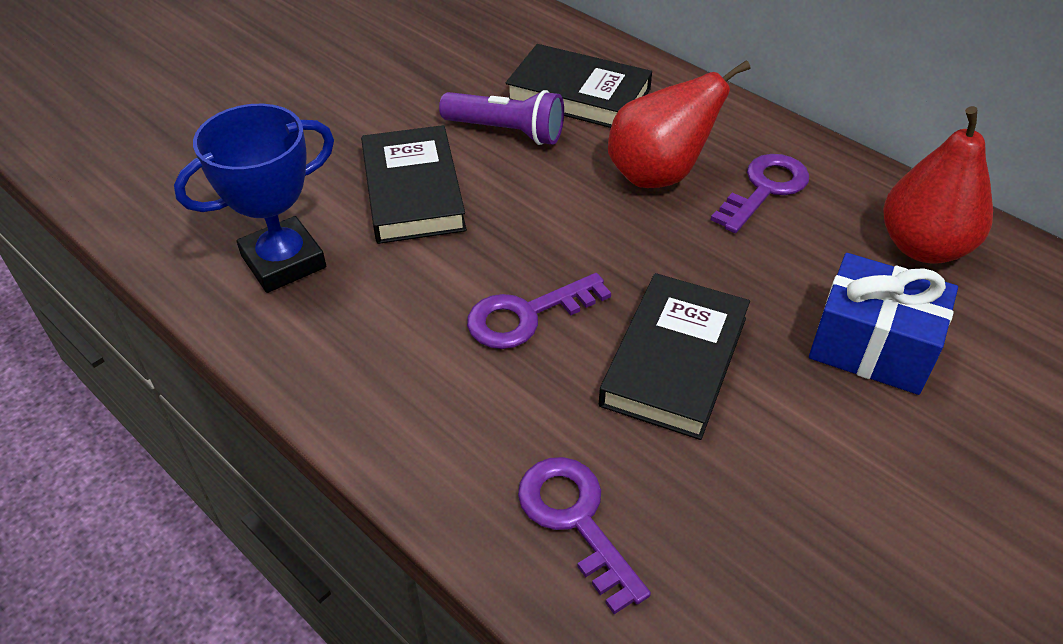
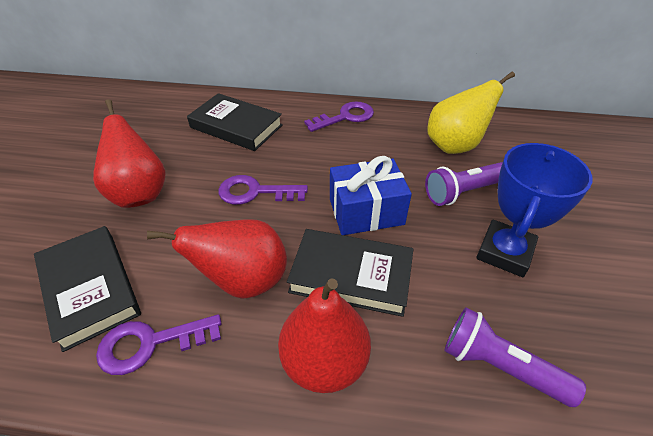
purple flashlight: [439,90,564,145] = 1 -> [425,162,503,206] [444,307,586,407] = 2
red pear: [608,60,750,188] [883,106,993,264] = 2 -> [93,99,165,208] [147,219,287,299] [278,278,371,393] = 3
yellow pear: none = 0 -> [428,72,515,154] = 1

